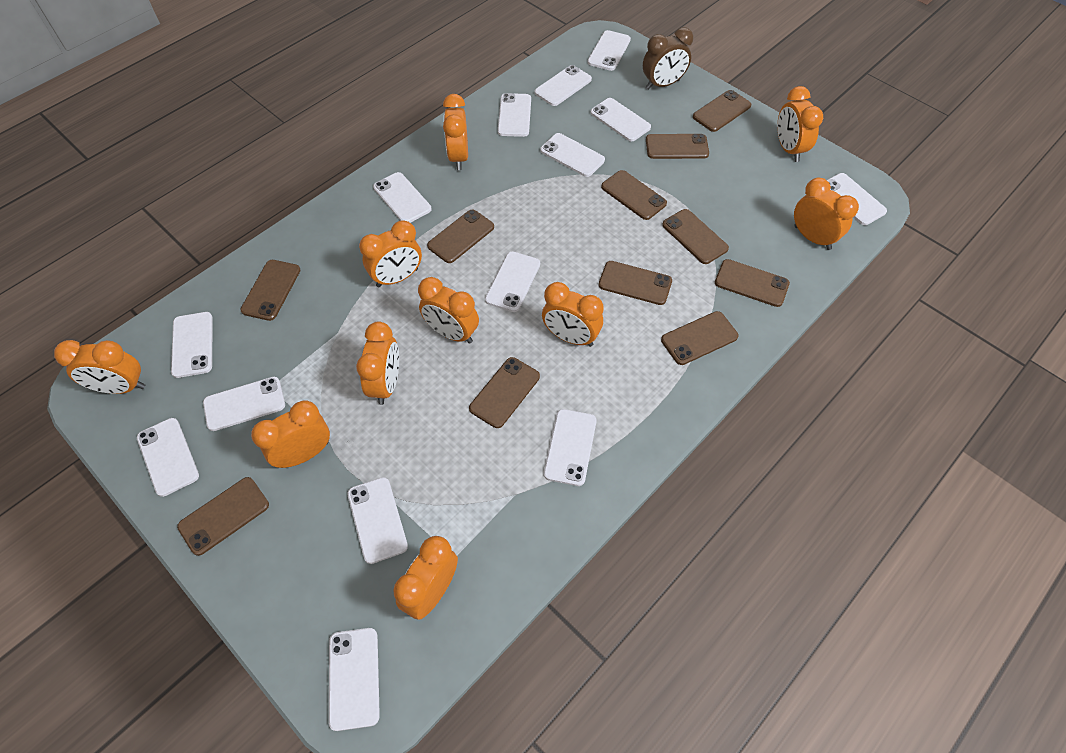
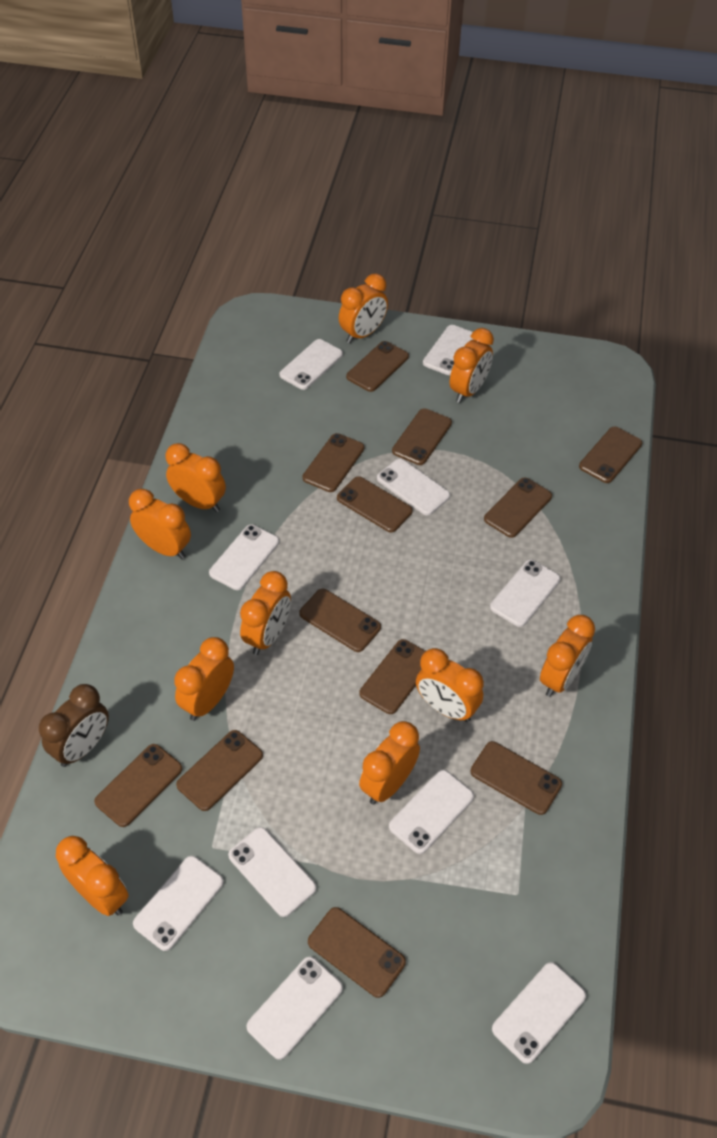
brown phone: [177,477,269,556] [240,260,300,321] [427,210,494,263] [469,357,540,428] [599,261,672,305] [601,170,667,220] [646,134,709,159] [661,311,739,365] [662,209,729,264] [693,90,751,132] [715,259,790,307] = 11 -> [94,744,182,827] [176,730,263,811] [299,589,381,652] [303,433,364,492] [308,907,406,998] [337,476,413,532] [346,341,409,392] [360,639,426,714] [392,408,452,465] [471,741,562,815] [484,478,552,538] [579,427,642,483] = 12
white phone: [137,418,199,497] [171,312,213,378] [203,377,285,431] [329,628,380,731] [347,477,408,564] [373,172,432,223] [485,251,540,312] [498,93,531,137] [535,65,592,106] [540,133,605,177] [544,409,597,486] [588,30,631,71] [591,98,651,142] [827,173,887,225] = 14 -> [133,856,224,951] [209,524,279,590] [228,827,316,917] [246,956,343,1060] [279,339,343,390] [377,458,450,516] [389,770,474,854] [423,325,474,375] [490,559,560,627] [492,962,586,1064] = 10

